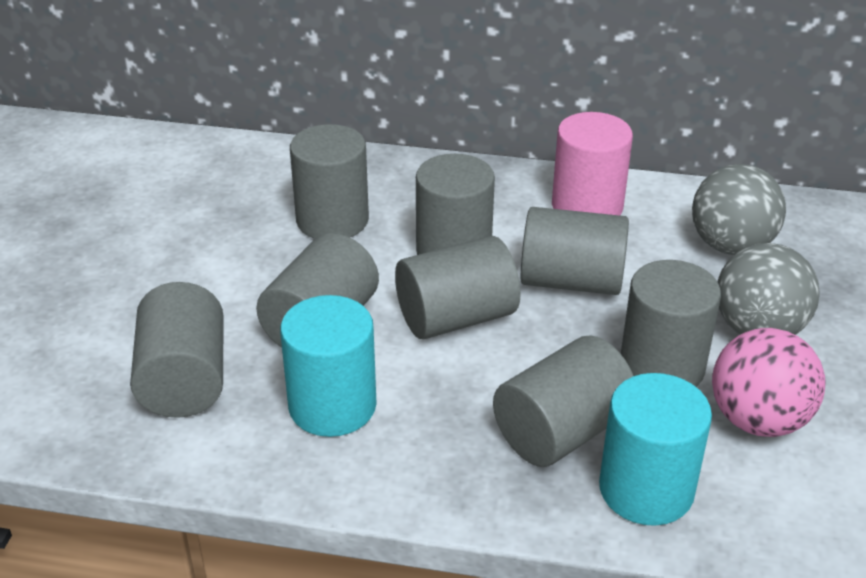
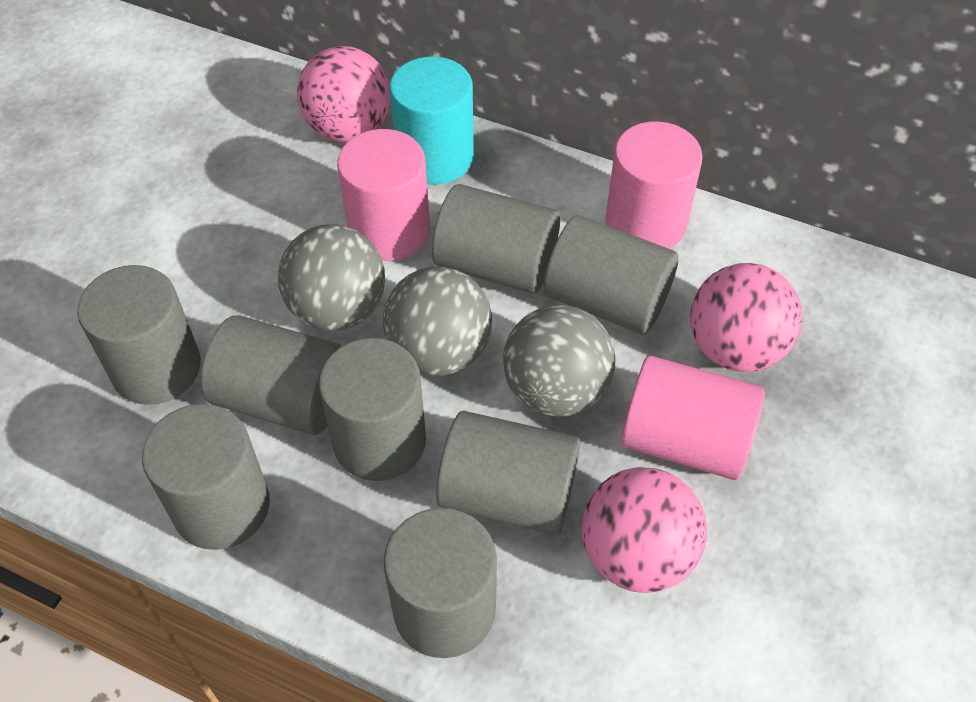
grey ball: [692,164,786,255] [717,243,819,335] = 2 -> [278,224,385,331] [383,267,492,376] [503,305,615,417] = 3
pink ball: [712,328,826,437] = 1 -> [297,46,391,142] [582,467,707,593] [690,263,802,372] = 3
pink cylinder: [552,112,633,215] = 1 -> [337,129,430,261] [605,121,703,249] [621,355,765,480] = 3
turquoise cylinder: [280,295,377,437] [599,373,712,526] = 2 -> [389,57,474,185] = 1

